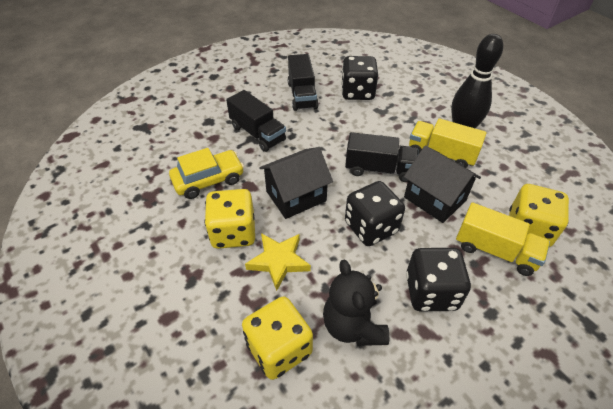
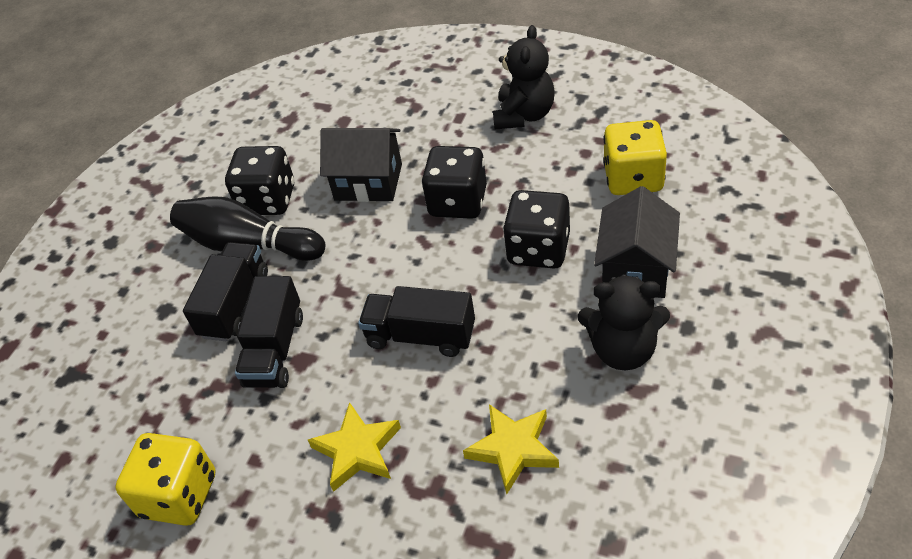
black teddy bear: [323,260,389,346] = 1 -> [493,25,555,129] [578,274,670,370] = 2
yellow car: [169,148,244,199] = 1 -> none = 0
yellow dice: [204,189,255,249] [242,296,313,380] [509,184,569,247] = 3 -> [115,433,216,526] [603,120,667,195] = 2
yellow star: [245,233,311,291] = 1 -> [308,402,401,492] [463,404,559,494] = 2
yellow truck: [409,119,486,168] [456,202,550,276] = 2 -> none = 0

